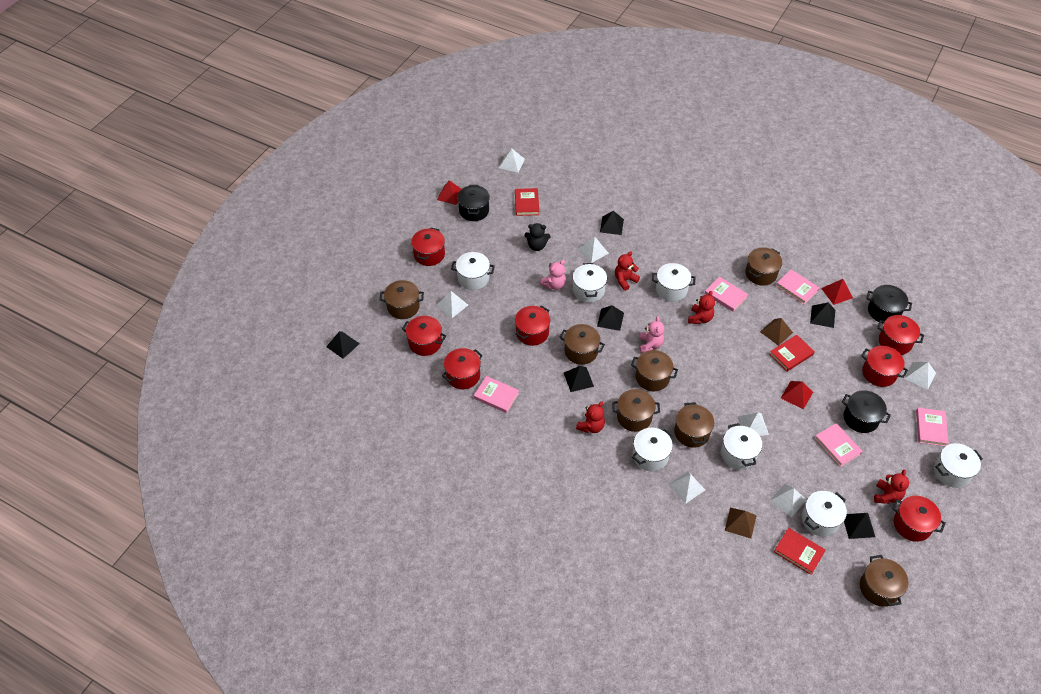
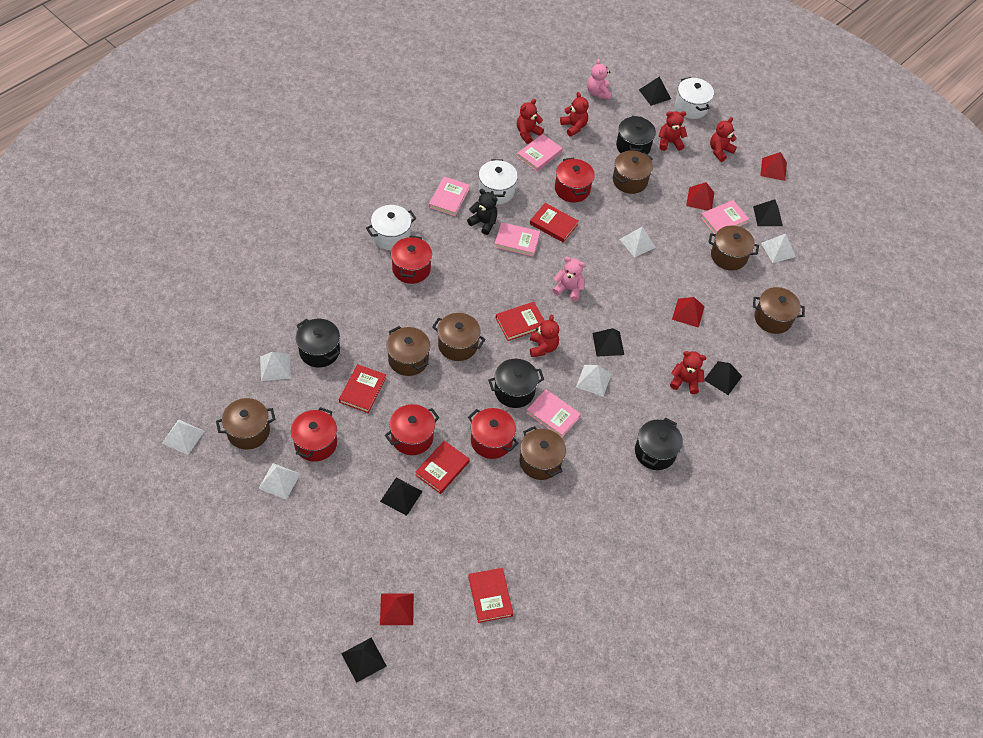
black pot: [457,185,490,221] [842,390,891,433] [866,285,912,324] = 3 -> [296,319,340,368] [488,359,544,408] [616,116,656,155] [635,418,683,470] = 4
brown pyramid: [725,508,757,538] [760,318,793,346] = 2 -> none = 0
red book: [515,188,539,216] [769,335,815,372] [774,528,826,575] = 3 -> [339,364,386,413] [415,441,470,494] [468,568,513,623] [496,302,545,341] [530,203,578,242] = 5
red pot: [402,316,446,356] [411,227,445,266] [442,348,483,389] [515,306,551,346] [861,346,908,387] [877,315,924,355] [892,496,946,542] = 7 -> [291,407,337,462] [385,404,440,455] [391,235,432,284] [468,408,518,459] [555,158,595,203] = 5
red pyramid: [437,180,461,205] [781,381,813,410] [821,279,853,305] = 3 -> [380,594,414,625] [672,297,705,328] [686,182,715,211] [760,152,787,181] = 4
red teddy bear: [576,402,605,433] [615,251,640,291] [688,291,715,324] [874,469,909,504] = 4 -> [517,99,544,144] [530,315,559,357] [560,92,589,137] [658,111,687,151] [670,351,707,394] [710,117,737,162] = 6
white pot: [451,252,495,290] [573,263,607,303] [632,428,673,471] [652,263,695,302] [721,423,762,470] [802,491,847,537] [934,443,983,488] = 7 -> [366,205,416,250] [479,159,518,204] [675,77,714,119] = 3
white pyramid: [436,291,468,318] [499,148,525,173] [578,237,609,263] [668,471,705,504] [738,412,769,436] [770,484,806,517] [904,362,936,390] = 7 -> [162,419,204,455] [258,463,300,500] [260,352,291,381] [576,365,611,396] [619,227,656,258] [761,234,796,263] = 6

